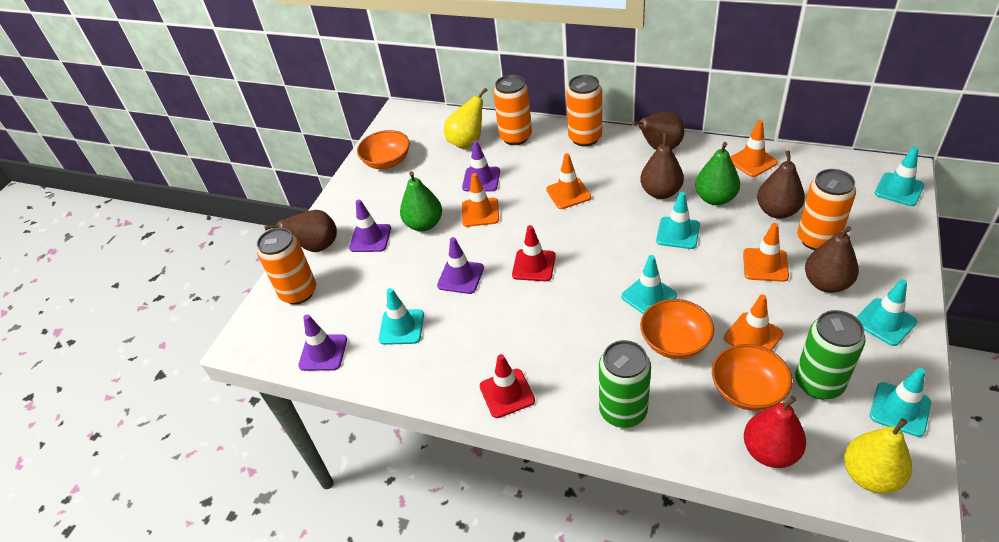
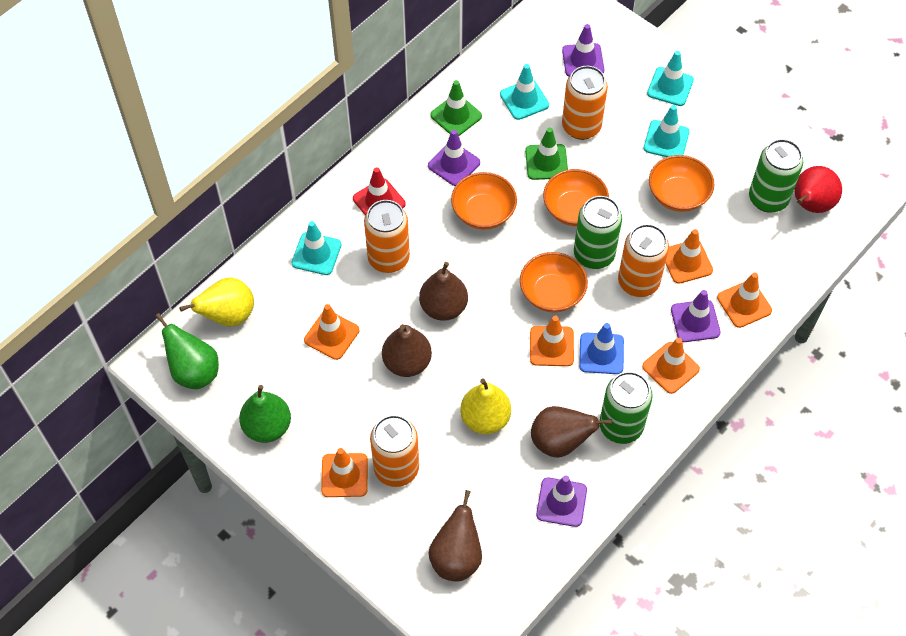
blue traffic cone: none = 0 -> [579,323,624,374] = 1
brown pear: [264,210,337,252] [632,111,685,150] [640,133,684,199] [757,150,805,219] [805,226,859,293] = 5 -> [382,324,432,377] [419,262,468,321] [428,490,482,581] [531,406,612,458] = 4
green can: [599,340,651,428] [795,310,865,399] = 2 -> [574,196,622,269] [600,371,653,444] [749,139,803,213] = 3
green traffic cone: none = 0 -> [430,80,482,136] [525,128,568,180] = 2
orange bowl: [357,130,410,169] [640,299,714,359] [712,344,792,411] = 3 -> [451,172,517,230] [520,252,588,312] [543,169,609,226] [649,155,715,212] = 4
orange traffic cone: [462,173,499,227] [546,153,591,209] [724,295,783,351] [730,120,778,177] [743,223,789,282] = 5 -> [304,304,359,360] [321,448,368,497] [530,316,574,366] [642,338,700,394] [665,229,713,284] [717,272,772,328] = 6
red traffic cone: [479,354,535,418] [512,225,556,281] = 2 -> [353,167,405,215] = 1
turquoise traffic cone: [379,288,424,345] [621,255,677,314] [656,192,700,249] [857,279,917,346] [870,368,931,437] [874,146,925,206] = 6 -> [291,221,341,275] [500,64,549,120] [644,105,689,157] [647,51,694,106] = 4

